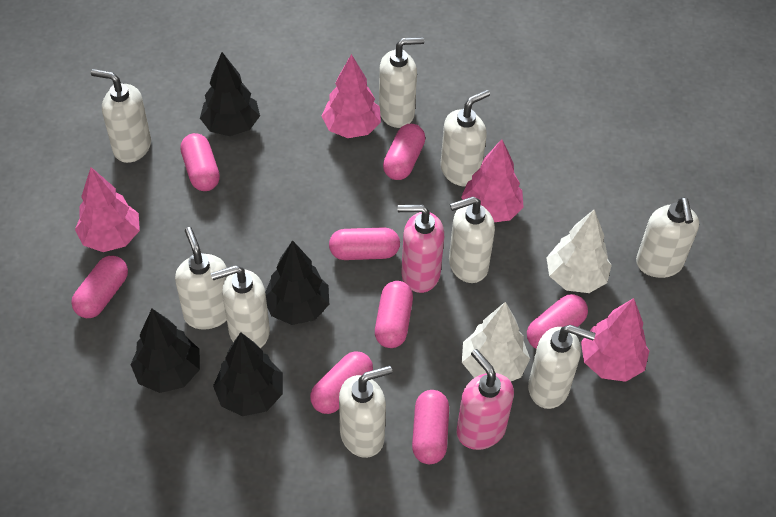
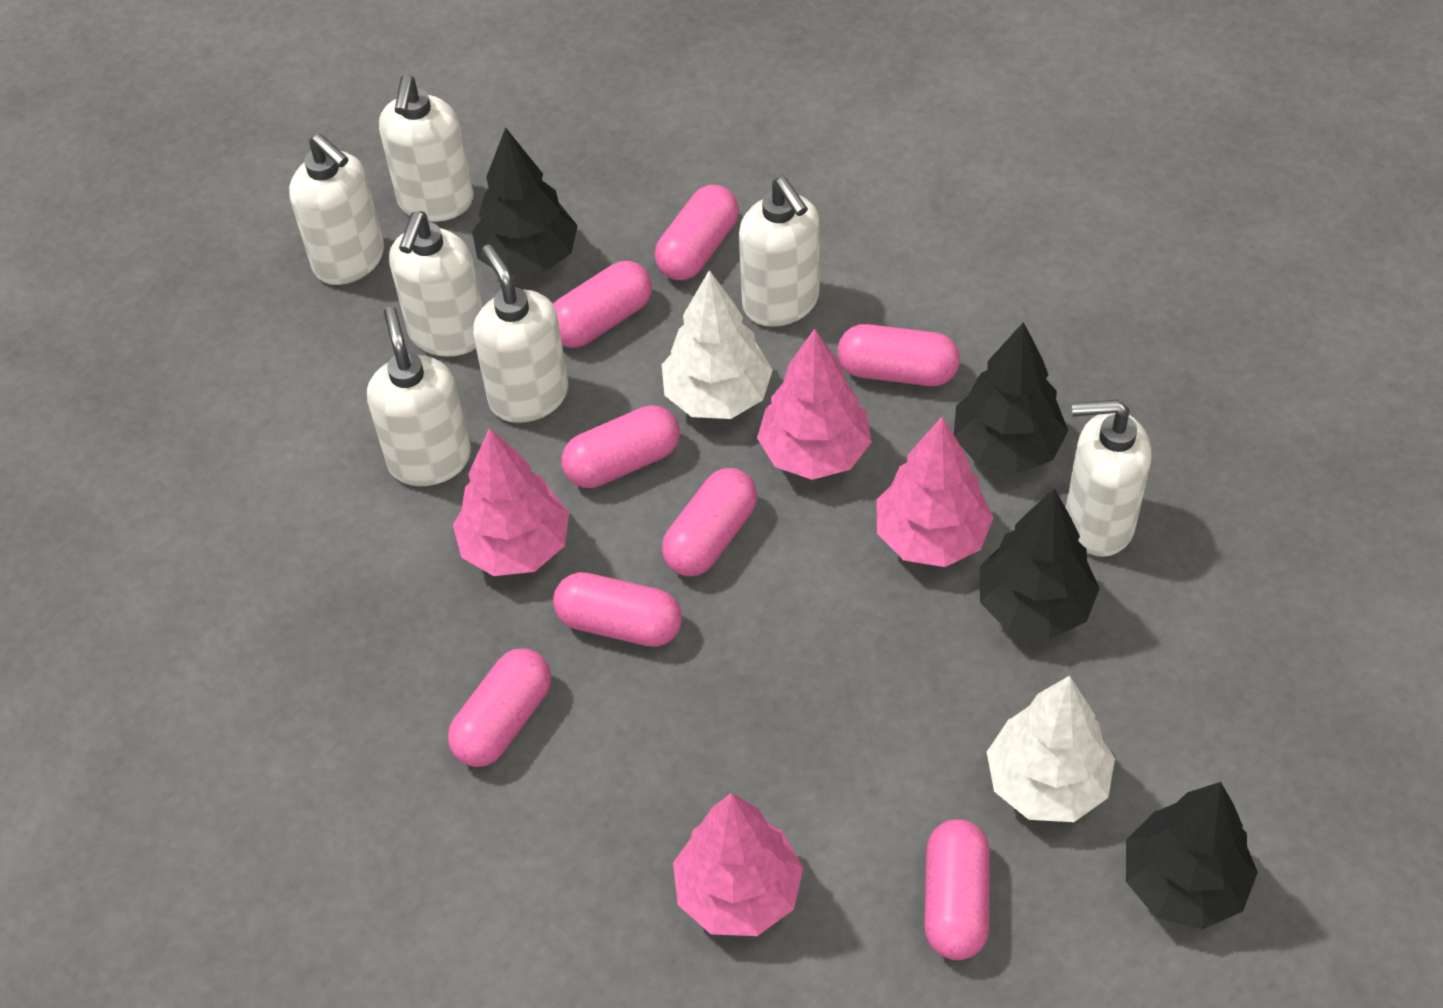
pink soap dispenser: [397,205,444,293] [457,349,514,450] = 2 -> none = 0
white soap dispenser: [91,69,151,163] [175,227,227,330] [211,265,270,348] [339,366,392,458] [379,37,425,128] [441,90,490,187] [449,196,495,283] [528,325,596,409] [636,197,699,278] = 9 -> [289,133,384,285] [367,307,471,486] [379,75,473,222] [389,211,483,357] [473,245,568,423] [739,177,820,327] [1066,400,1151,557] = 7

